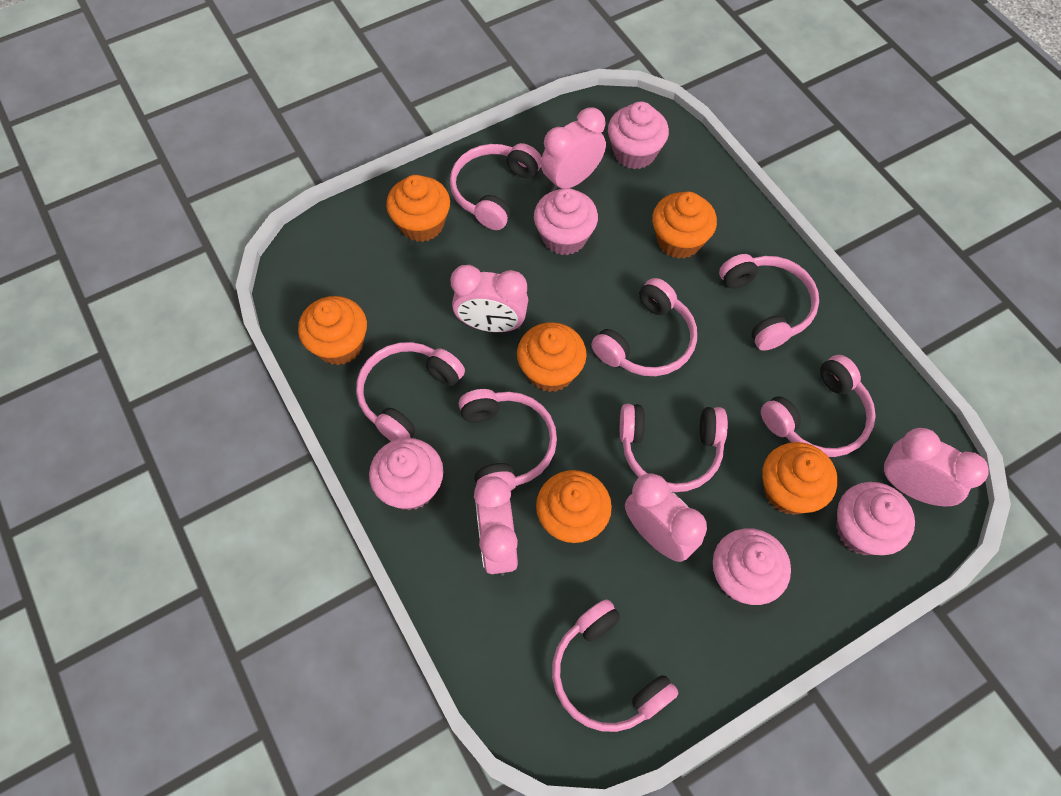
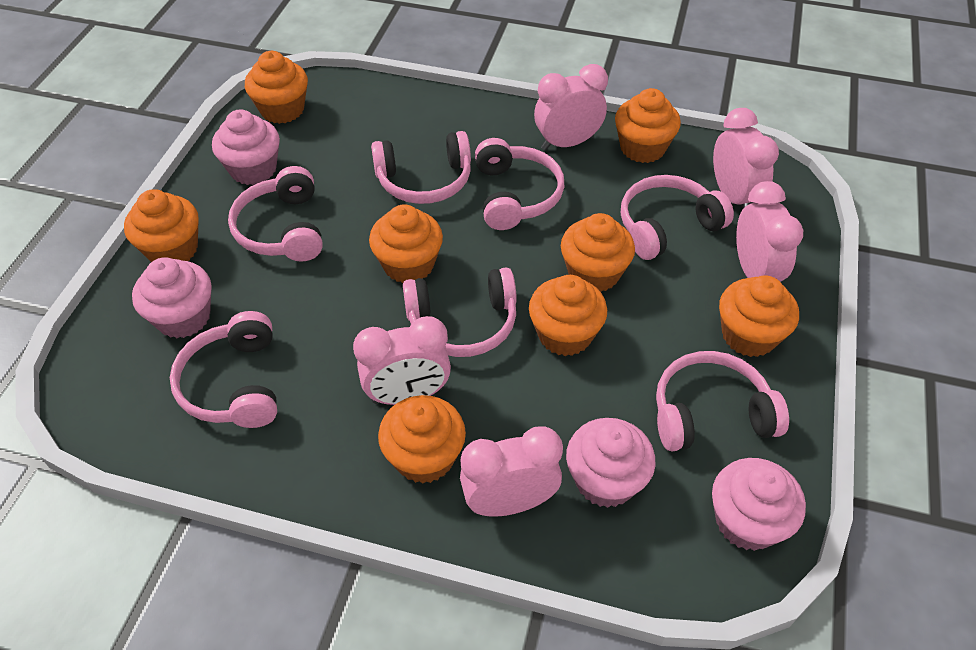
orange cupcake: [298,296,367,365] [386,175,450,242] [517,322,587,392] [536,470,612,543] [652,192,717,259] [762,442,838,515] = 6 -> [124,189,199,262] [245,51,308,124] [369,205,443,283] [378,395,466,484] [529,275,607,356] [561,213,635,292] [615,88,681,163] [719,275,799,357] = 8
pink cupcake: [369,438,444,510] [534,188,598,255] [608,102,669,169] [713,528,791,605] [836,482,915,555] = 5 -> [132,257,212,338] [212,109,280,185] [566,418,656,508] [712,458,806,551] = 4
pink headphones: [356,342,465,441] [450,143,542,230] [459,389,557,491] [552,599,679,732] [591,278,697,376] [620,404,728,492] [719,254,819,351] [761,355,876,457] = 8 -> [170,311,277,428] [228,166,323,262] [371,131,471,204] [403,267,517,357] [475,138,564,230] [621,175,734,260] [656,351,789,451] = 7

